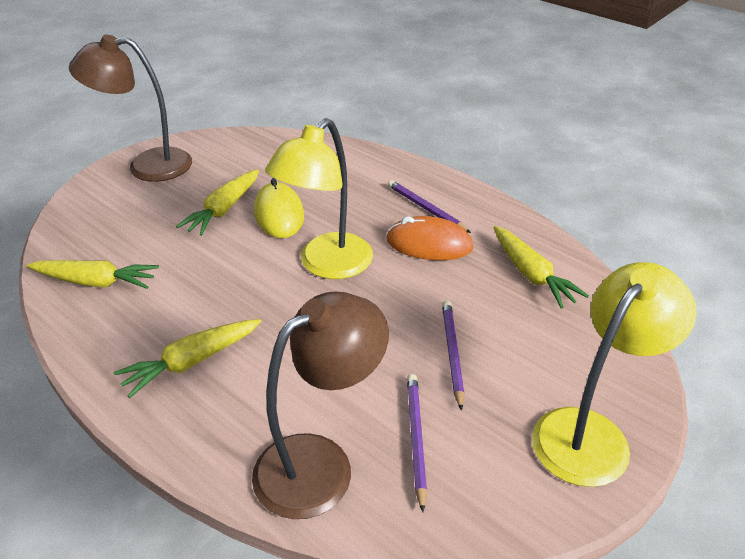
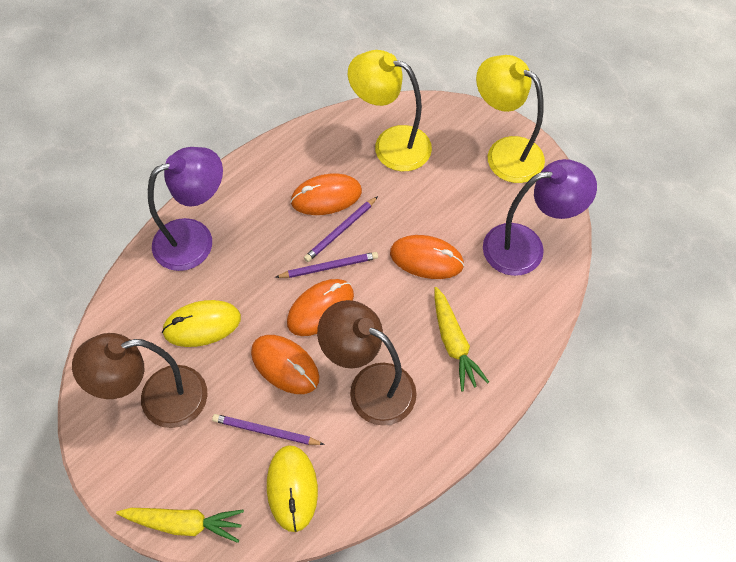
orange mouse: [386,216,473,260] = 1 -> [251,335,320,394] [287,279,354,336] [291,173,362,215] [390,235,464,279] = 4
purple lamp: none = 0 -> [148,147,223,271] [483,159,597,276] = 2
yellow carrot: [26,260,159,289] [114,319,262,398] [176,169,259,236] [493,226,589,309] = 4 -> [116,508,244,543] [434,287,489,392] = 2
yellow mouse: [254,178,304,238] = 1 -> [162,300,241,347] [267,445,318,532] = 2

